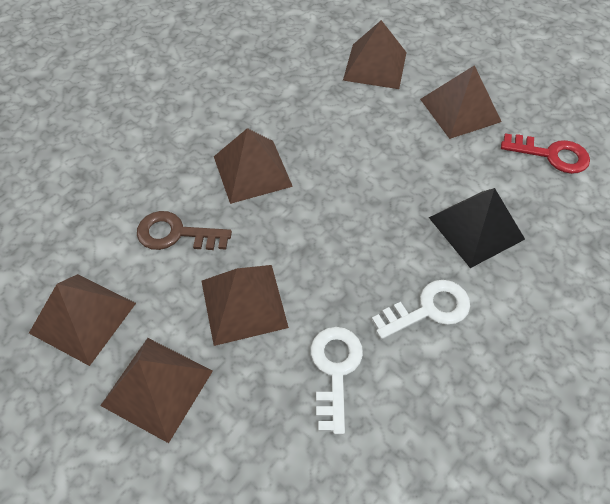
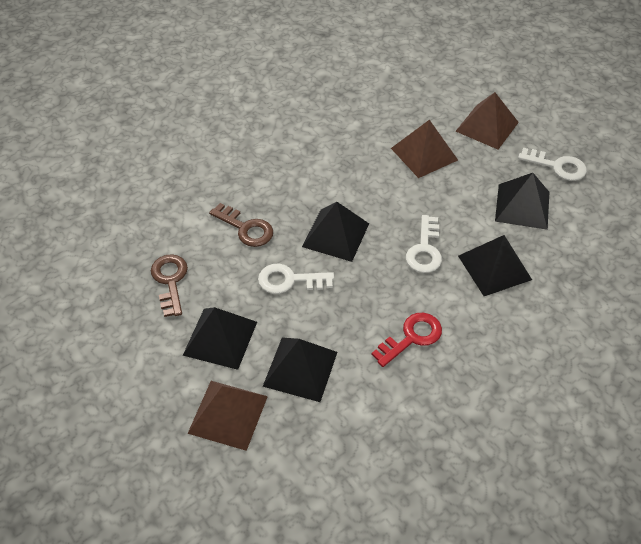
black pyramid: [429,188,525,268] = 1 -> [183,307,257,370] [263,337,337,402] [302,202,369,262] [458,235,532,296] [495,173,549,230] = 5
brown key: [137,211,232,250] = 1 -> [151,254,188,317] [209,203,273,247] = 2
brown pyramid: [29,274,136,366] [100,338,213,443] [202,265,289,346] [214,128,293,204] [343,20,407,89] [420,65,502,139] = 6 -> [187,381,268,451] [391,120,458,178] [456,92,519,149] = 3
white key: [311,327,363,435] [371,280,470,339] = 2 -> [258,264,334,294] [406,215,442,273] [518,148,587,181] = 3

